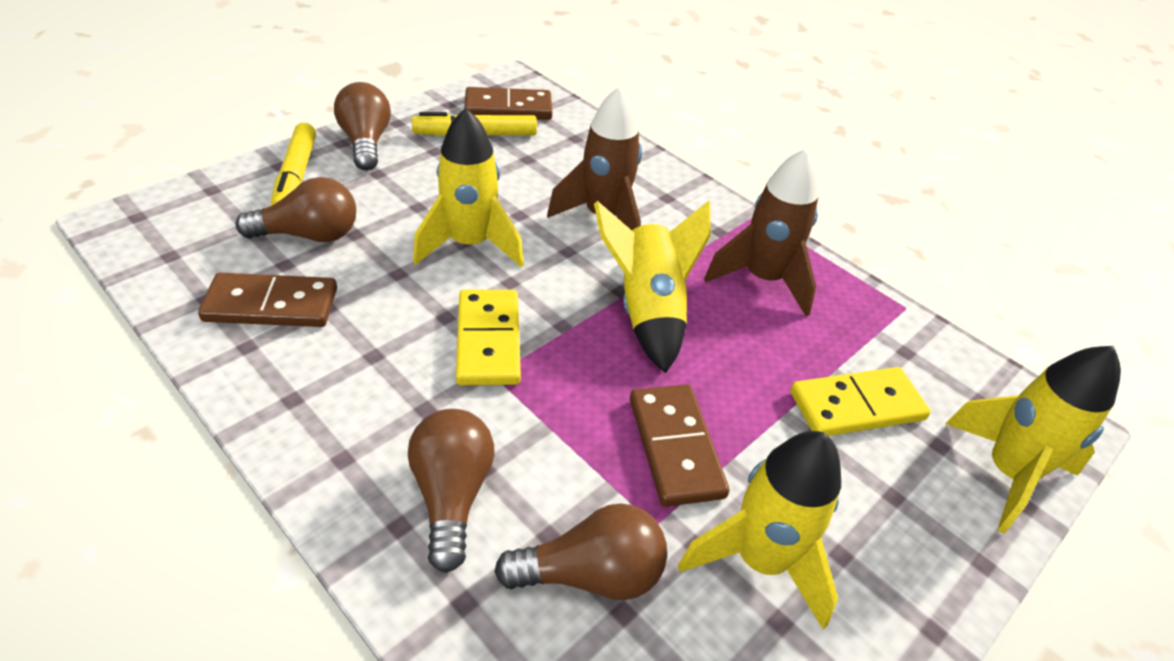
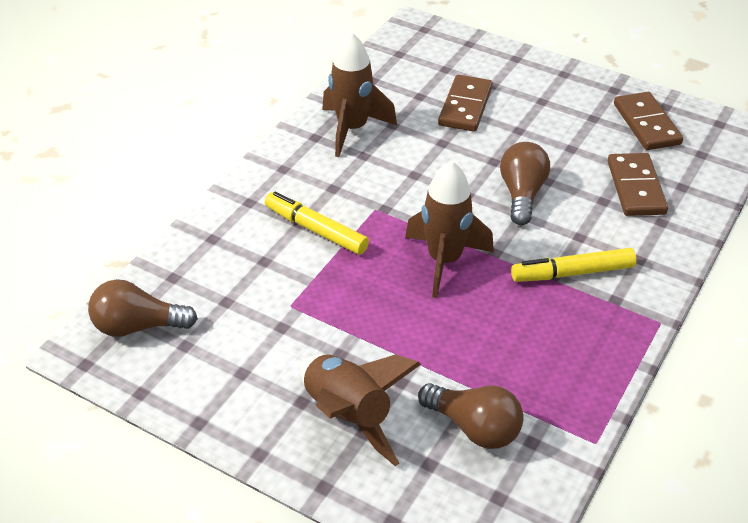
brown light bulb: [236,177,356,242] [334,82,391,170] [408,409,495,573] [494,503,667,600] = 4 -> [88,279,198,337] [418,383,524,449] [500,142,550,225] = 3
brown rocket: [547,87,642,230] [704,149,819,317] = 2 -> [300,354,421,466] [322,32,397,157] [405,161,494,298] = 3
yellow domino: [456,290,521,385] [790,367,931,436] = 2 -> none = 0
yellow rocket: [413,108,524,267] [594,201,711,373] [678,431,841,629] [945,346,1121,534] = 4 -> none = 0

